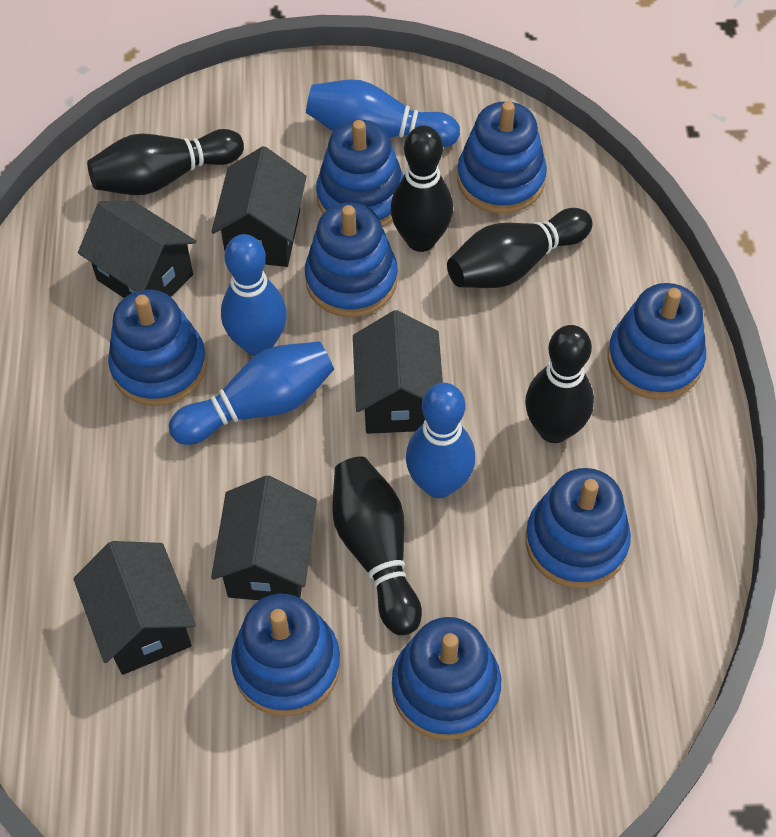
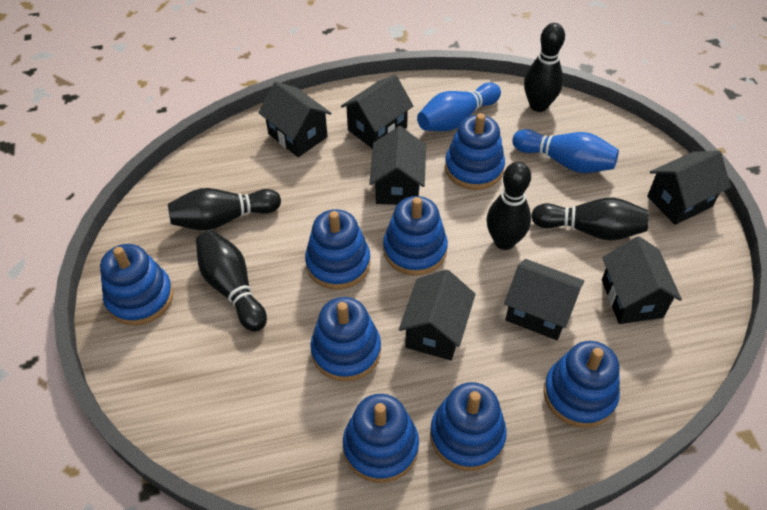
black house: [73,541,196,675] [78,201,196,298] [211,146,307,267] [211,475,317,600] [353,310,443,434] = 5 -> [258,82,331,157] [341,75,413,149] [369,126,426,205] [399,269,476,360] [504,259,584,340] [602,236,682,324] [647,151,731,225] = 7
blue bowling pin: [169,341,334,445] [221,234,287,356] [306,79,460,147] [406,383,475,498] = 4 -> [417,83,501,131] [512,129,619,173] = 2

